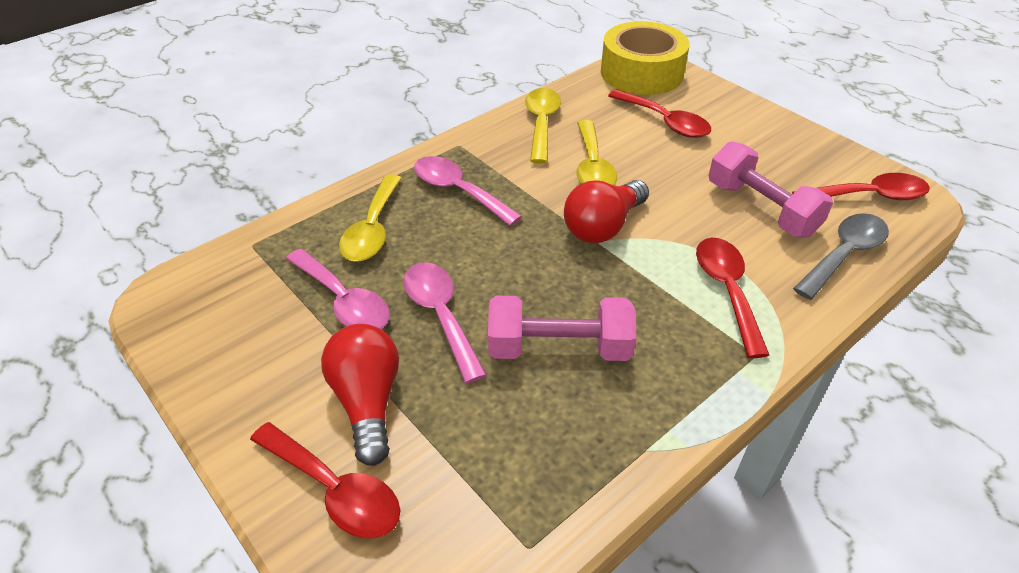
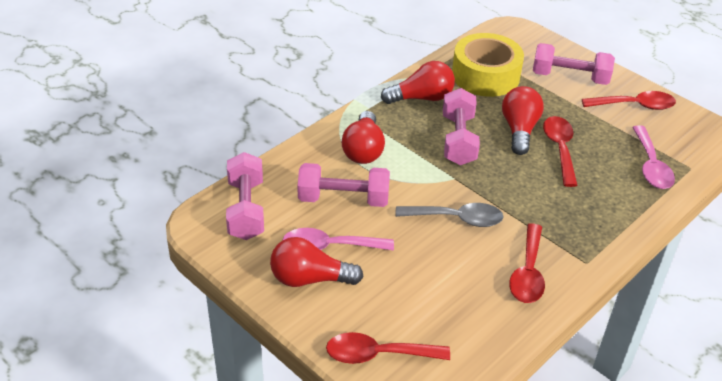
pink dumbbell: [488,296,636,361] [708,141,833,237] = 2 -> [226,152,264,240] [297,163,390,207] [443,88,480,165] [533,43,615,85] = 4
pink spoon: [286,249,390,329] [404,262,487,383] [414,156,522,226] = 3 -> [283,228,394,251] [632,125,675,189] = 2
red light bulb: [321,324,399,466] [564,180,649,243] = 2 -> [270,237,364,287] [342,111,385,164] [381,61,455,104] [502,86,544,155] = 4
yellow spoon: [339,174,402,262] [525,88,561,164] [576,120,617,185] = 3 -> none = 0

